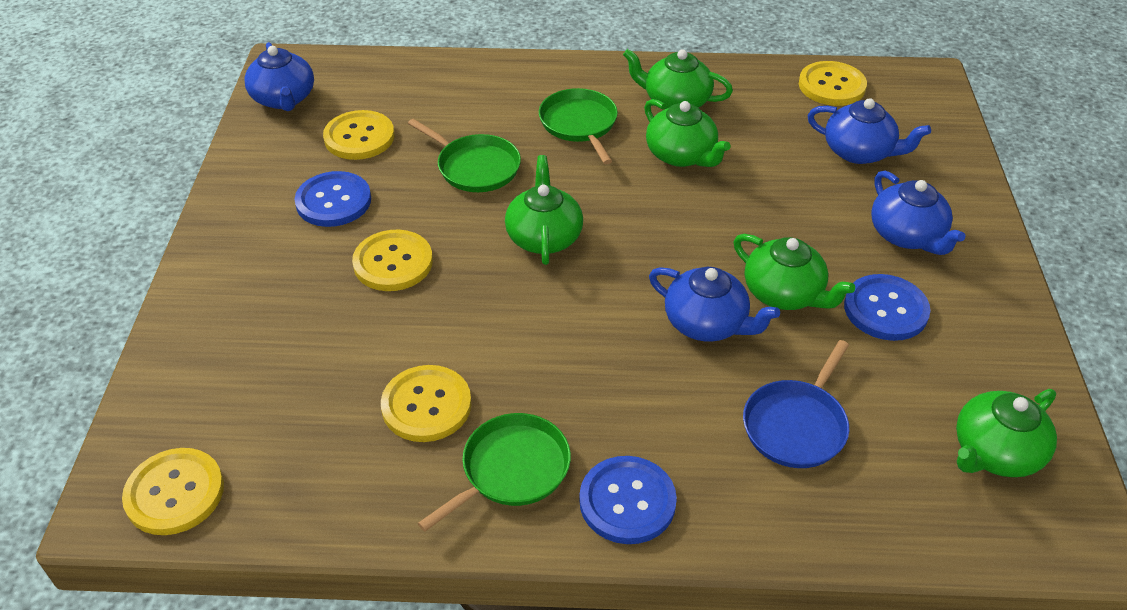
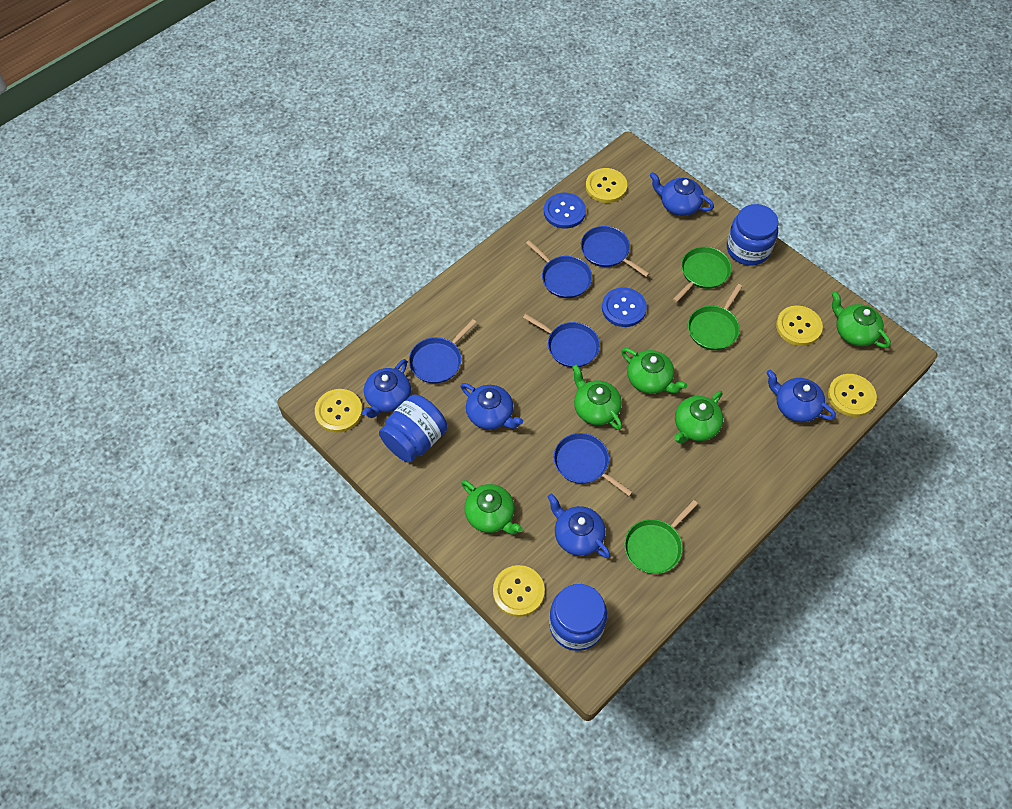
blue button: [295,171,371,227] [579,456,677,544] [844,274,930,341] = 3 -> [544,193,586,228] [602,287,647,327] = 2
blue jar: none = 0 -> [379,395,447,463] [549,584,607,651] [727,204,779,266] = 3
blue pan: [743,340,849,468] = 1 -> [409,319,477,384] [523,314,600,367] [526,240,592,298] [554,433,633,496] [581,226,650,277] = 5
blue teapot: [244,42,314,111] [649,267,780,342] [807,98,931,164] [871,171,966,255] = 4 -> [362,359,411,418] [460,383,523,430] [548,493,611,558] [650,172,714,216] [766,370,836,422] = 5

